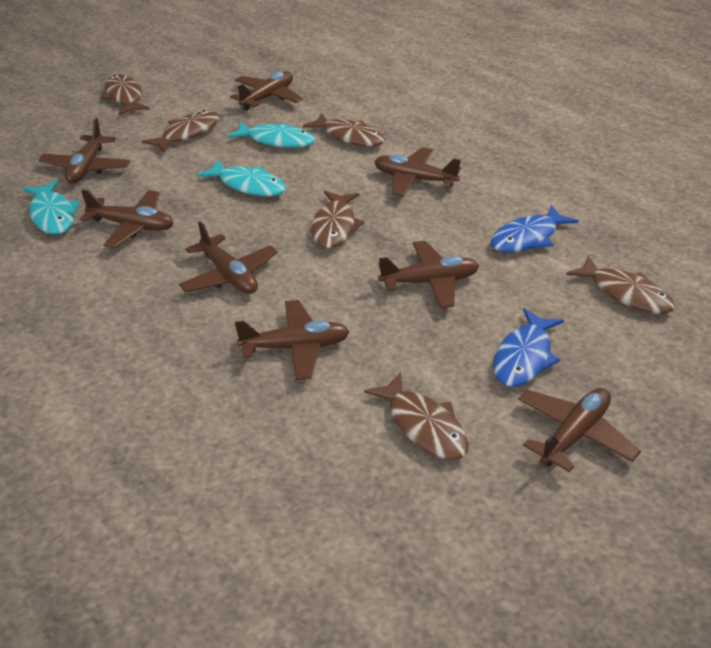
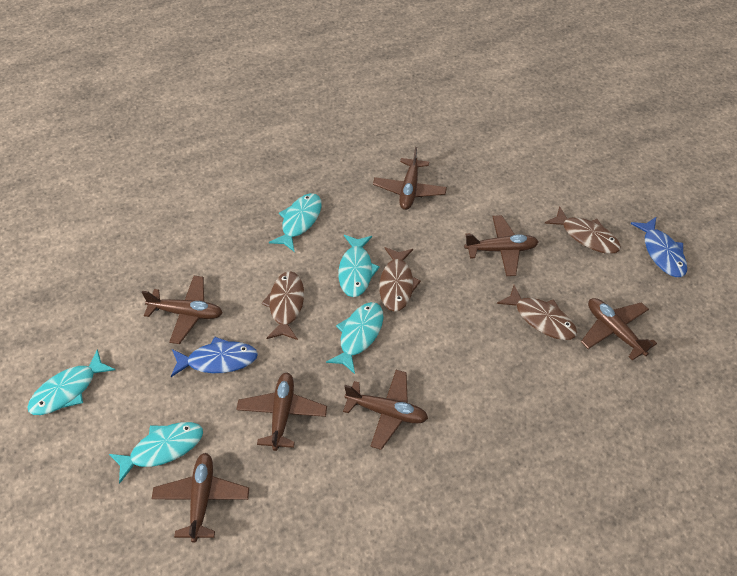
brown fish: [100,74,150,115] [142,110,220,153] [303,113,385,147] [311,191,364,249] [364,372,469,460] [566,255,675,314] = 6 -> [261,271,304,340] [379,247,421,312] [497,285,577,340] [545,206,621,254] = 4
brown plane: [39,118,130,183] [80,189,174,248] [179,221,278,294] [230,71,303,110] [235,300,350,380] [374,147,461,196] [378,241,479,308] [518,388,641,472] = 8 -> [142,276,223,344] [152,453,249,543] [236,372,327,451] [343,370,428,450] [373,147,447,210] [464,215,538,276] [581,298,657,361] = 7
turquoise fish: [22,180,80,235] [197,159,286,196] [227,121,315,148] = 3 -> [27,350,115,415] [109,422,203,484] [269,193,322,252] [326,302,383,374] [339,235,380,297] = 5

